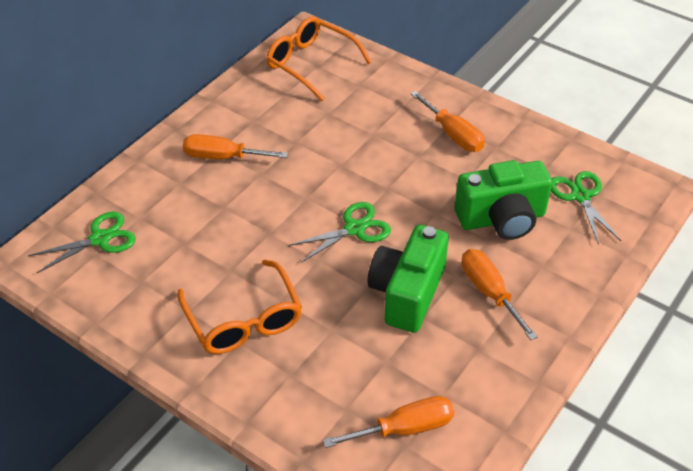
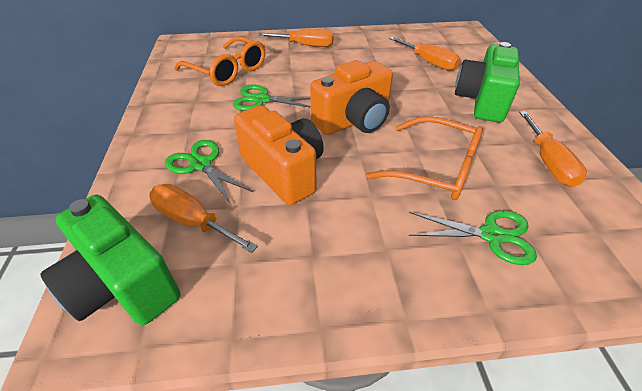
orange camera: none = 0 -> [234,105,324,205] [310,60,393,135] = 2

